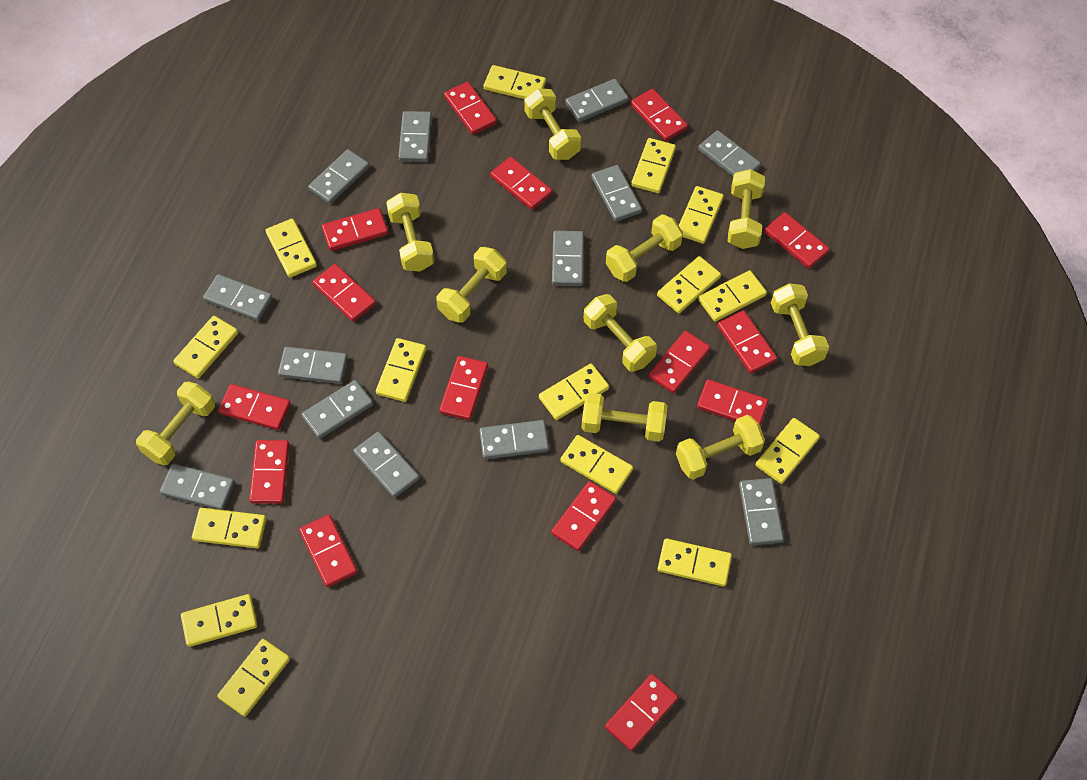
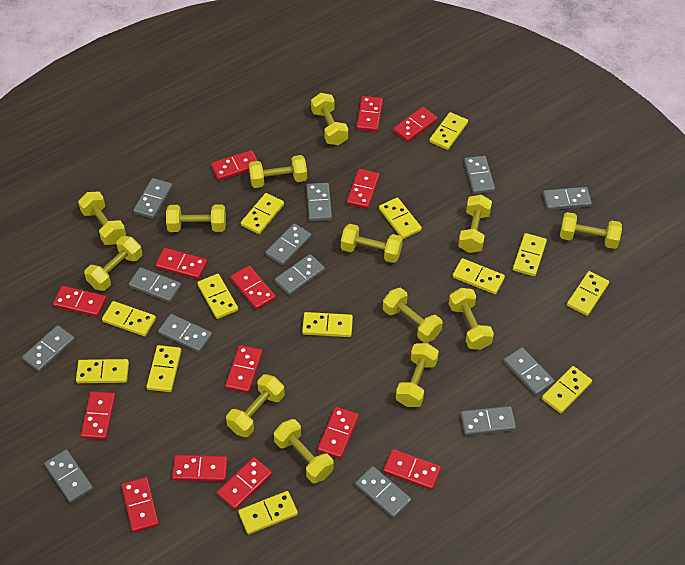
red domino: [218,384,291,430] [249,440,289,504] [299,515,357,587] [312,264,376,322] [322,208,388,251] [439,356,488,420] [444,82,497,135] [490,157,552,210] [551,481,616,551] [605,674,678,751] [630,89,688,141] [648,331,710,393] [697,379,769,425] [717,310,777,373] [764,212,830,268] = 15 -> [53,286,107,317] [81,391,116,440] [121,477,159,533] [155,248,207,279] [172,455,228,482] [211,150,258,181] [217,457,272,510] [225,345,263,393] [230,266,276,310] [318,407,359,459] [347,169,380,209] [356,96,383,132] [383,449,441,490] [393,107,438,142] = 14
yellow domino: [173,316,238,378] [181,594,257,647] [192,508,266,549] [217,639,290,717] [266,219,317,278] [376,338,426,402] [484,65,546,99] [539,364,609,420] [560,435,633,494] [631,138,676,193] [657,256,721,313] [658,539,732,586] [679,186,724,244] [698,270,767,322] [755,418,820,484] = 15 -> [76,359,129,383] [102,301,156,336] [147,345,181,392] [197,274,238,319] [238,491,298,534] [241,193,284,234] [302,312,353,337] [379,197,422,239] [429,112,468,150] [453,258,505,294] [513,233,547,276] [542,366,592,413] [567,271,609,316] = 13
yellow dumbbell: [136,381,215,465] [386,193,434,272] [437,247,507,323] [524,88,581,160] [582,393,668,442] [584,294,657,372] [606,214,683,282] [676,415,765,480] [728,169,765,249] [771,283,829,366] = 10 -> [78,192,126,245] [84,236,142,291] [166,204,226,232] [226,374,285,437] [249,155,307,188] [274,419,334,483] [311,93,348,145] [341,224,403,263] [383,288,443,343] [396,343,439,407] [449,288,494,350] [458,195,492,253] [560,212,622,249] = 13

